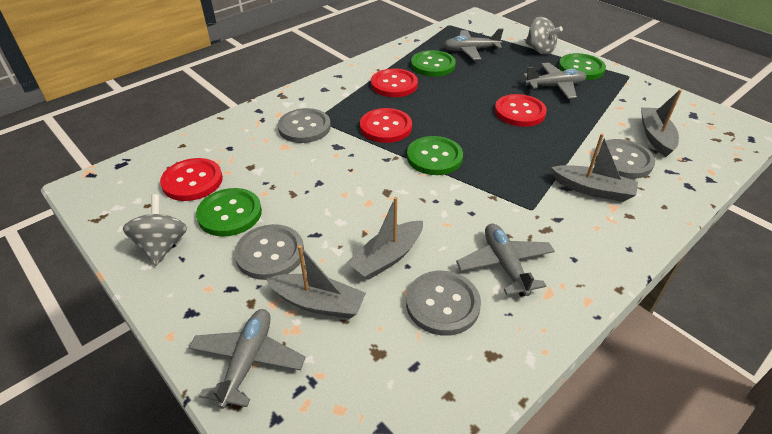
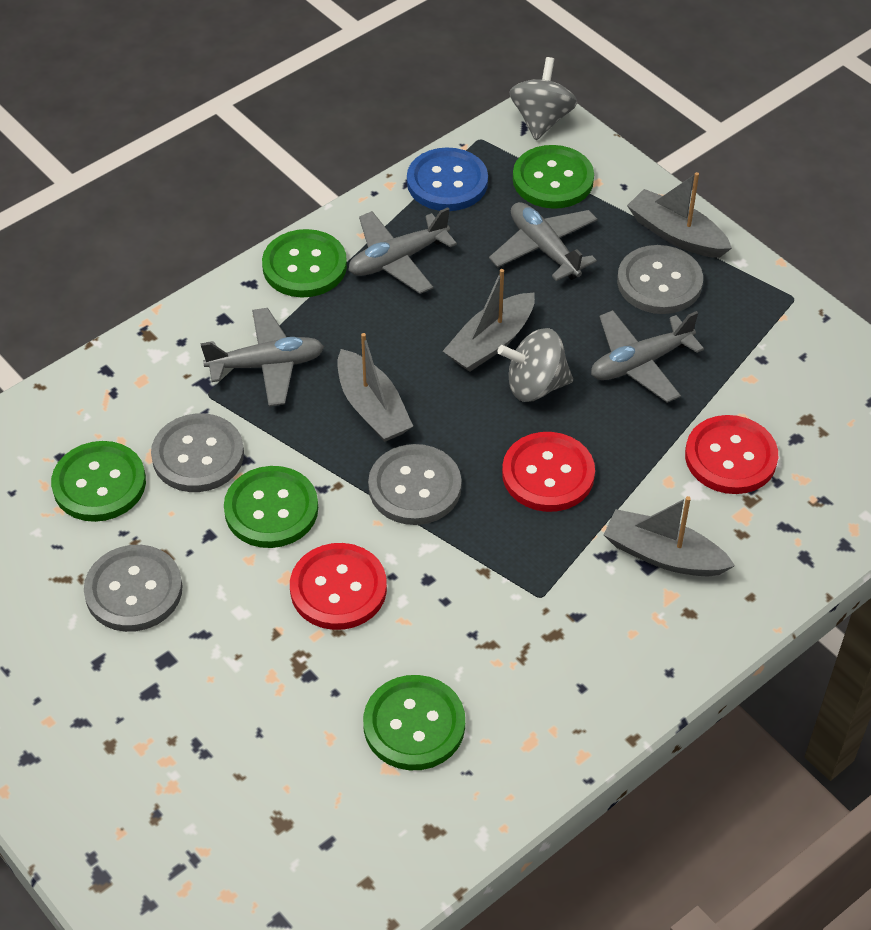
blue button: none = 0 -> [407,147,488,211] = 1
green button: [196,188,262,237] [407,136,463,175] [411,50,456,77] [558,53,606,80] = 4 -> [51,441,146,522] [224,466,318,548] [262,229,347,297] [363,675,465,770] [513,145,594,209] = 5
red button: [160,158,223,201] [360,108,412,143] [371,69,418,97] [495,94,547,127] = 4 -> [290,543,387,630] [502,432,595,512] [685,415,778,494] = 3

